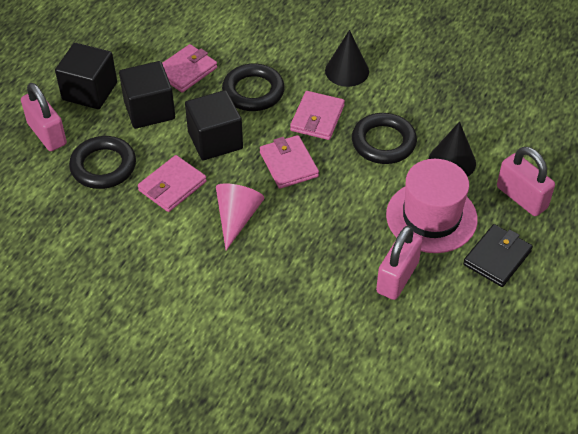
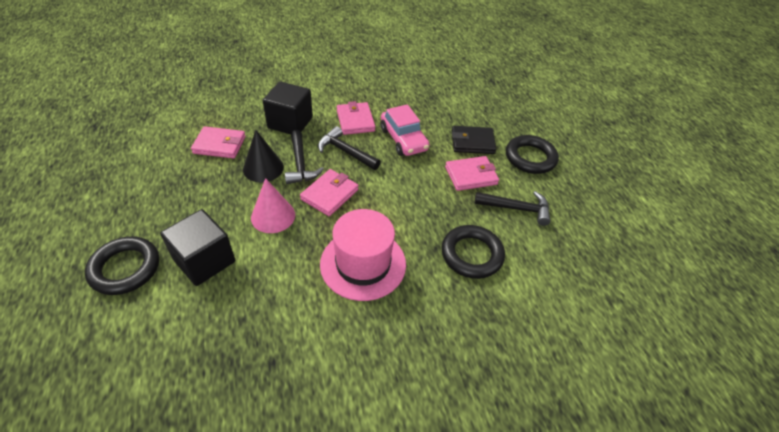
black cone: [325,30,369,87] [428,121,476,177] = 2 -> [243,130,284,183] = 1
black cube: [55,43,117,109] [119,61,175,129] [185,90,243,160] = 3 -> [160,209,235,286] [263,81,313,134] = 2
black hammer: none = 0 -> [285,130,324,184] [318,126,381,170] [475,191,551,226] = 3
pink car: none = 0 -> [380,104,429,156] = 1
pink padlock: [21,83,67,151] [376,225,422,300] [497,147,555,216] = 3 -> none = 0

